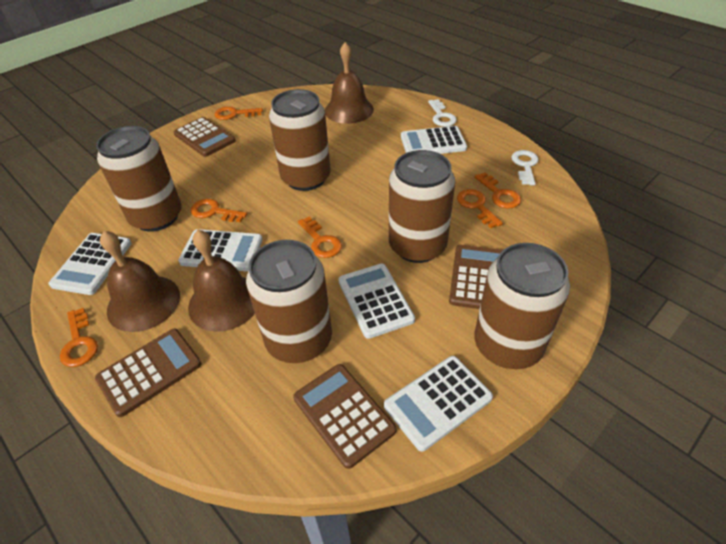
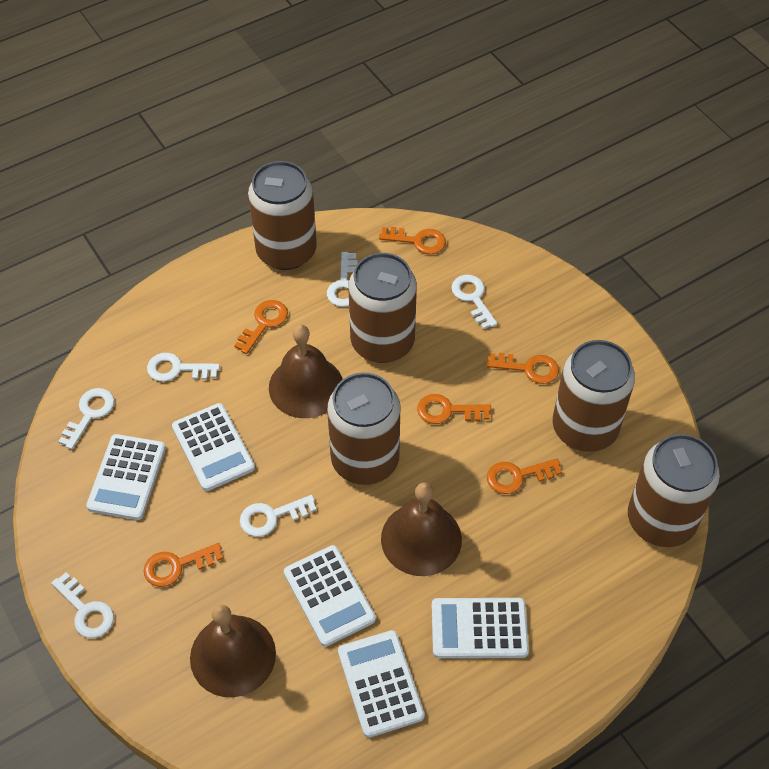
brown calculator: [95,329,202,417] [174,117,236,157] [293,364,397,469] [449,245,503,309] = 4 -> none = 0
white key: [428,99,457,127] [511,150,539,185] = 2 -> [51,573,114,638] [58,388,114,449] [147,353,220,382] [240,495,317,537] [327,252,358,307] [451,275,498,329] = 6

